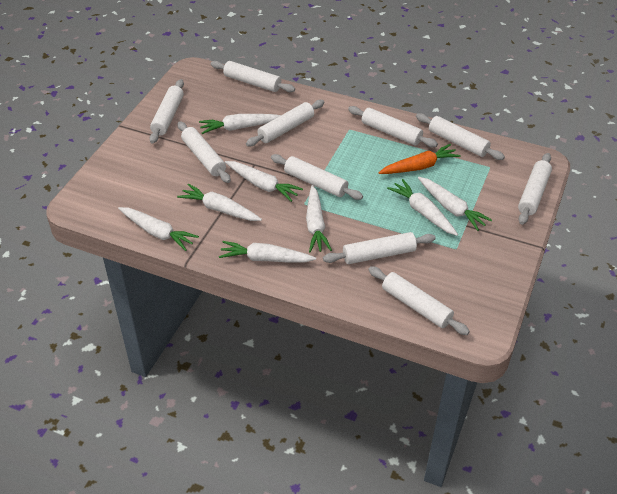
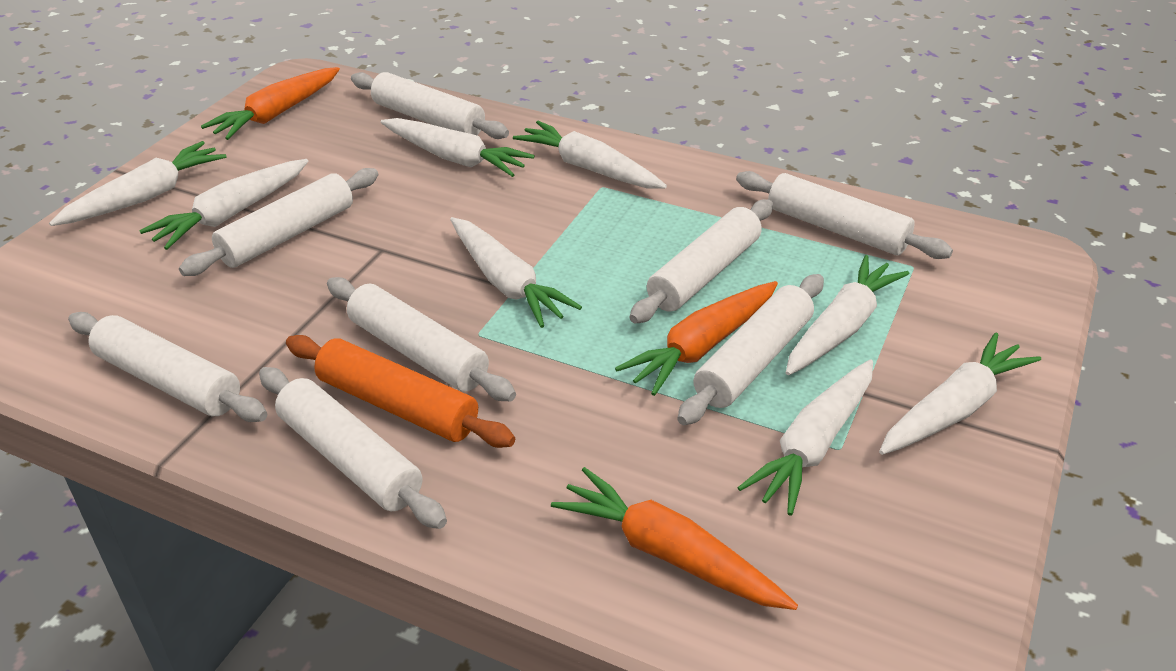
orange carrot: [379,144,461,174] = 1 -> [201,67,340,140] [551,467,798,610] [615,281,778,396] = 3
orange rolling pin: none = 0 -> [286,335,515,448] = 1
white rolling pin: [149,79,184,144] [178,121,231,183] [211,61,295,92] [246,100,325,146] [271,154,363,200] [323,232,436,264] [348,106,438,147] [368,266,470,335] [416,113,505,160] [518,153,552,225] = 10 -> [68,312,267,422] [179,168,378,276] [259,367,447,529] [327,277,516,401] [351,72,509,139] [629,199,773,324] [677,274,824,425] [736,171,953,259] = 8

